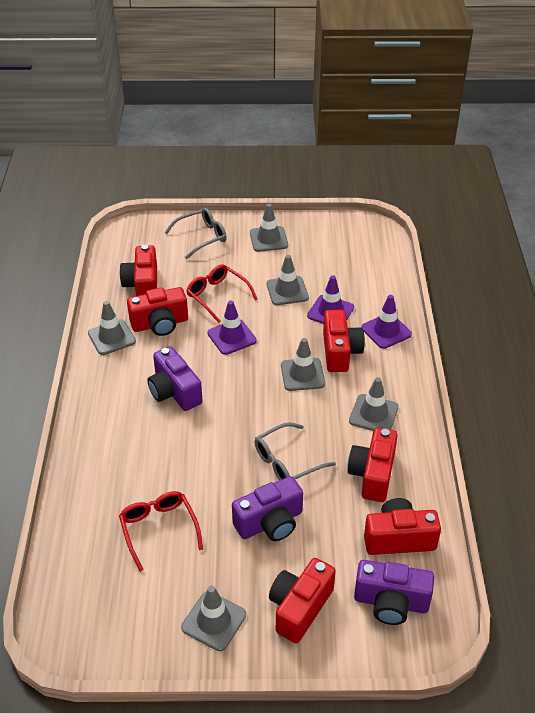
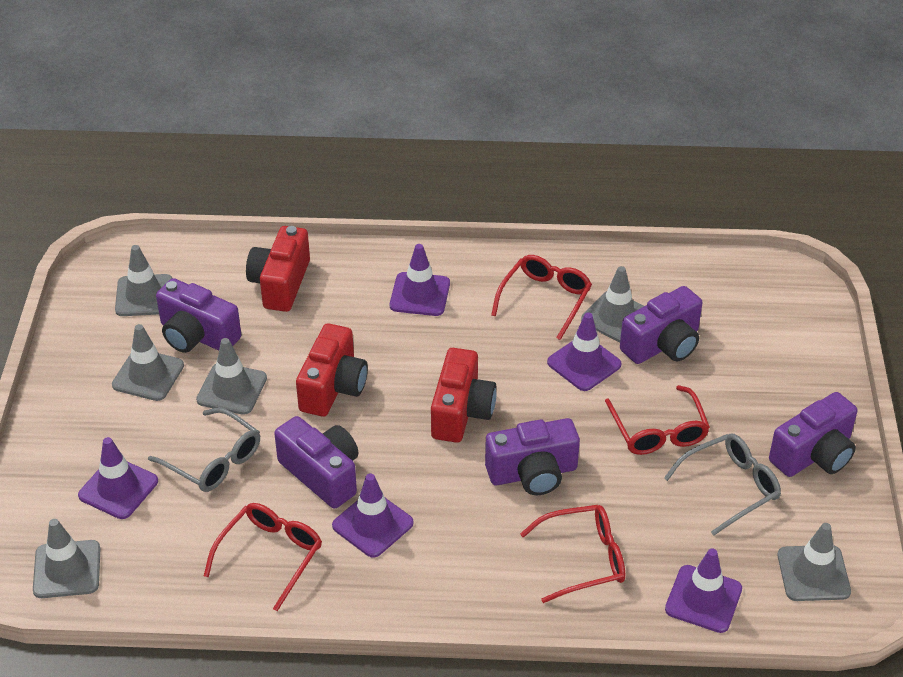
purple camera: [147,346,202,411] [232,476,303,541] [354,560,434,625] = 3 -> [156,278,241,353] [274,416,358,509] [485,418,580,495] [620,286,702,364] [769,392,858,477] = 5
purple traffic cone: [208,301,257,355] [307,275,354,324] [362,295,412,349] = 3 -> [78,437,158,519] [332,473,414,558] [390,244,450,316] [547,313,622,391] [665,548,742,633] = 5
red camera: [120,245,157,296] [127,287,188,336] [269,558,335,644] [323,310,365,372] [347,427,398,502] [364,498,441,555] = 6 -> [246,226,310,312] [296,323,368,417] [431,348,497,443] = 3
red glasses: [119,491,203,572] [186,264,258,323] = 2 -> [204,503,322,611] [491,255,592,340] [520,505,625,603] [605,385,710,455] = 4

